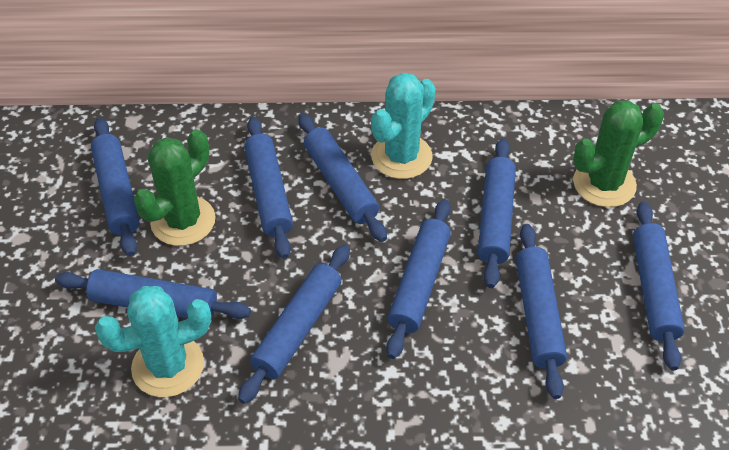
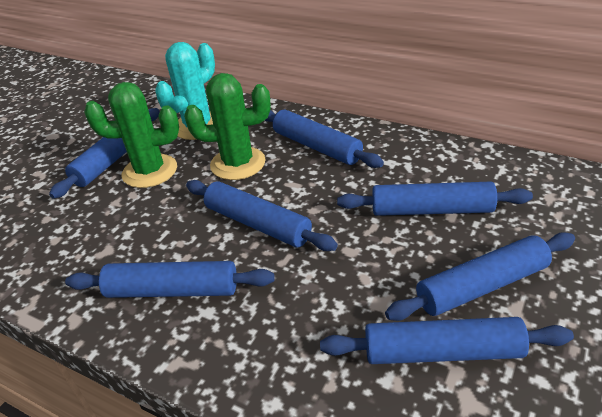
blue rolling pin: [55,269,251,319] [91,118,140,256] [238,244,350,404] [244,117,293,259] [298,114,387,242] [386,199,451,359] [478,138,516,288] [516,224,567,399] [633,201,685,370] = 9 -> [49,108,160,199] [65,261,275,298] [186,180,338,251] [264,110,384,168] [320,317,574,364] [337,182,533,216] [385,232,575,321] = 7
turquoise cactus: [95,286,211,397] [371,73,436,179] = 2 -> [155,42,215,140] = 1

